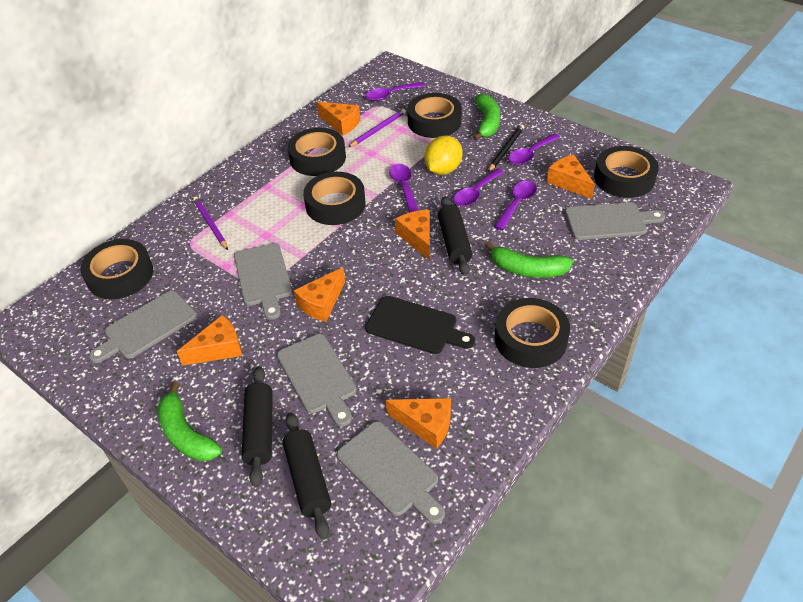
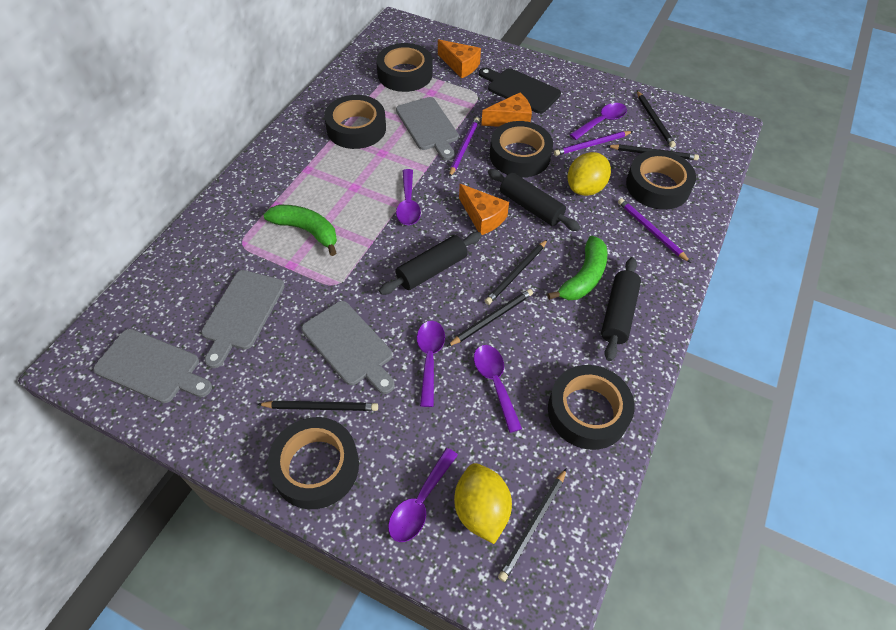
black pencil: [488,125,525,172] = 1 -> [257,401,378,411] [447,289,533,347] [485,239,548,305] [498,468,567,582] [608,144,699,160] [637,91,676,148] = 6
green banana: [158,382,222,461] [473,94,500,140] [485,241,573,278] = 3 -> [263,205,337,256] [547,236,607,300] = 2
grey cutting board: [89,290,197,363] [234,243,292,320] [277,334,357,426] [337,421,445,524] [565,202,665,240] = 5 -> [93,329,212,403] [201,270,285,368] [302,301,395,394] [396,97,459,160] = 4
orange cheese: [177,315,242,366] [294,267,345,322] [317,102,360,136] [386,398,451,449] [395,210,430,260] [547,155,595,199] = 6 -> [438,39,481,78] [459,184,509,235] [481,93,532,127] = 3
purple pencil: [193,197,228,250] [349,109,406,147] = 2 -> [449,117,480,177] [554,131,633,156] [618,198,691,263] = 3
yellow lemon: [424,135,463,175] = 1 -> [454,463,512,544] [567,152,611,196] = 2

